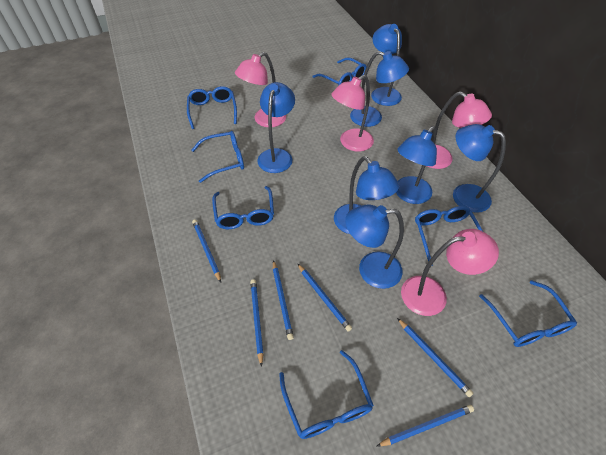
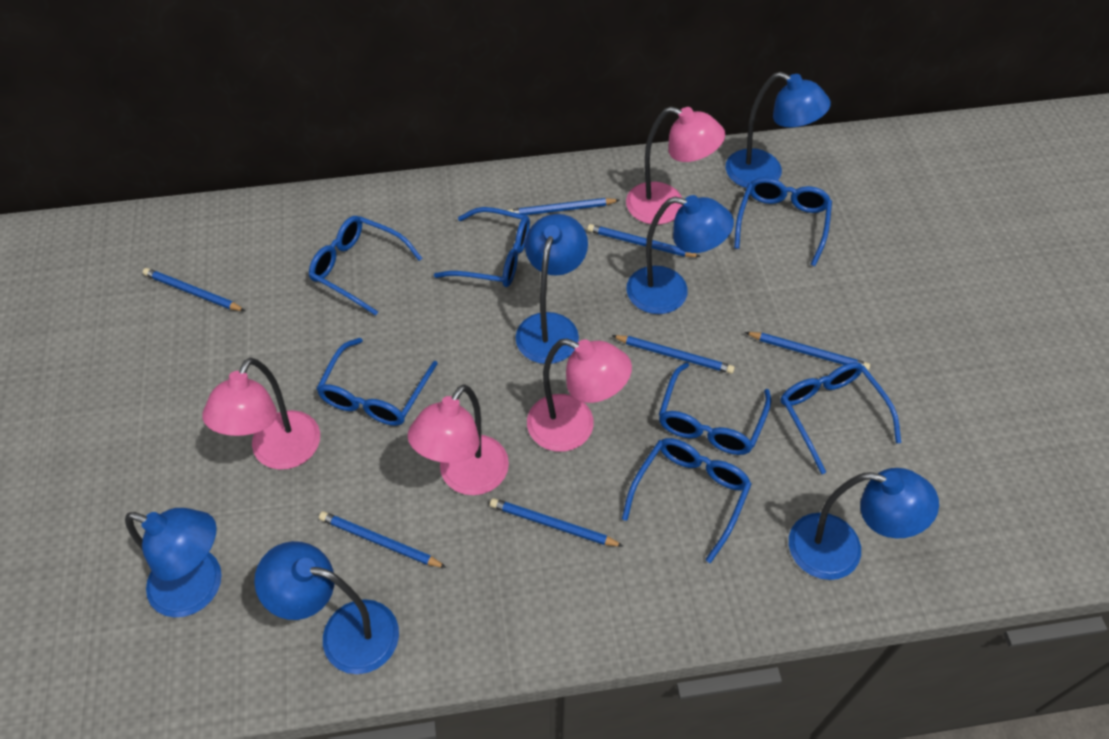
blue lamp: [257,82,295,173] [334,156,399,234] [345,205,404,289] [350,51,409,127] [371,24,402,106] [396,126,437,204] [453,124,506,213] = 7 -> [125,508,222,617] [254,541,399,674] [515,214,588,364] [627,195,734,314] [726,72,831,188] [789,468,939,580] = 6
blue pencil: [192,219,221,282] [250,279,263,367] [273,260,294,340] [298,264,352,332] [377,405,474,446] [397,318,473,397] = 6 -> [143,268,245,311] [319,511,447,568] [490,498,623,547] [507,198,620,217] [587,224,701,257] [612,335,735,374] [745,332,870,370] = 7

